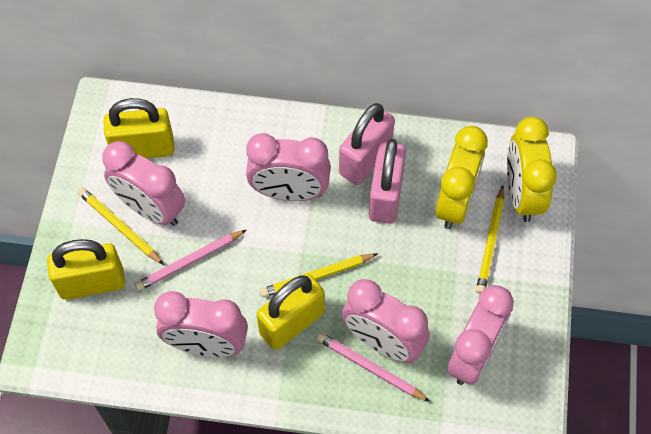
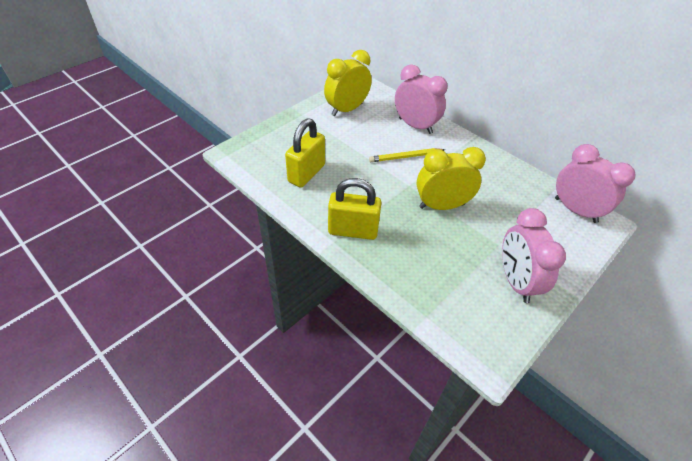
pink clock: [102,141,185,226] [154,291,248,357] [246,133,331,201] [342,279,430,363] [448,285,514,385] = 5 -> [395,64,448,134] [502,208,566,303] [555,144,635,223] = 3
pink padlock: [339,103,395,185] [369,139,406,224] = 2 -> none = 0
pink pencil: [135,230,246,291] [317,332,430,402] = 2 -> none = 0
yellow padlock: [47,239,125,300] [103,98,174,158] [256,274,325,350] = 3 -> [285,118,325,188] [328,178,382,240] = 2
yellow pencil: [78,187,164,265] [260,254,377,298] [476,186,504,294] = 3 -> [369,148,445,162] = 1

